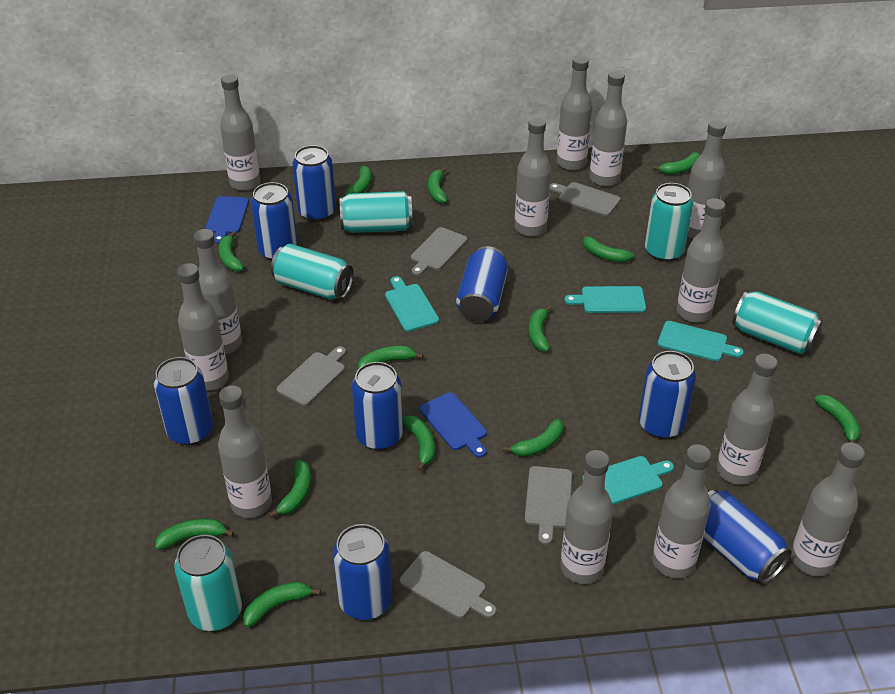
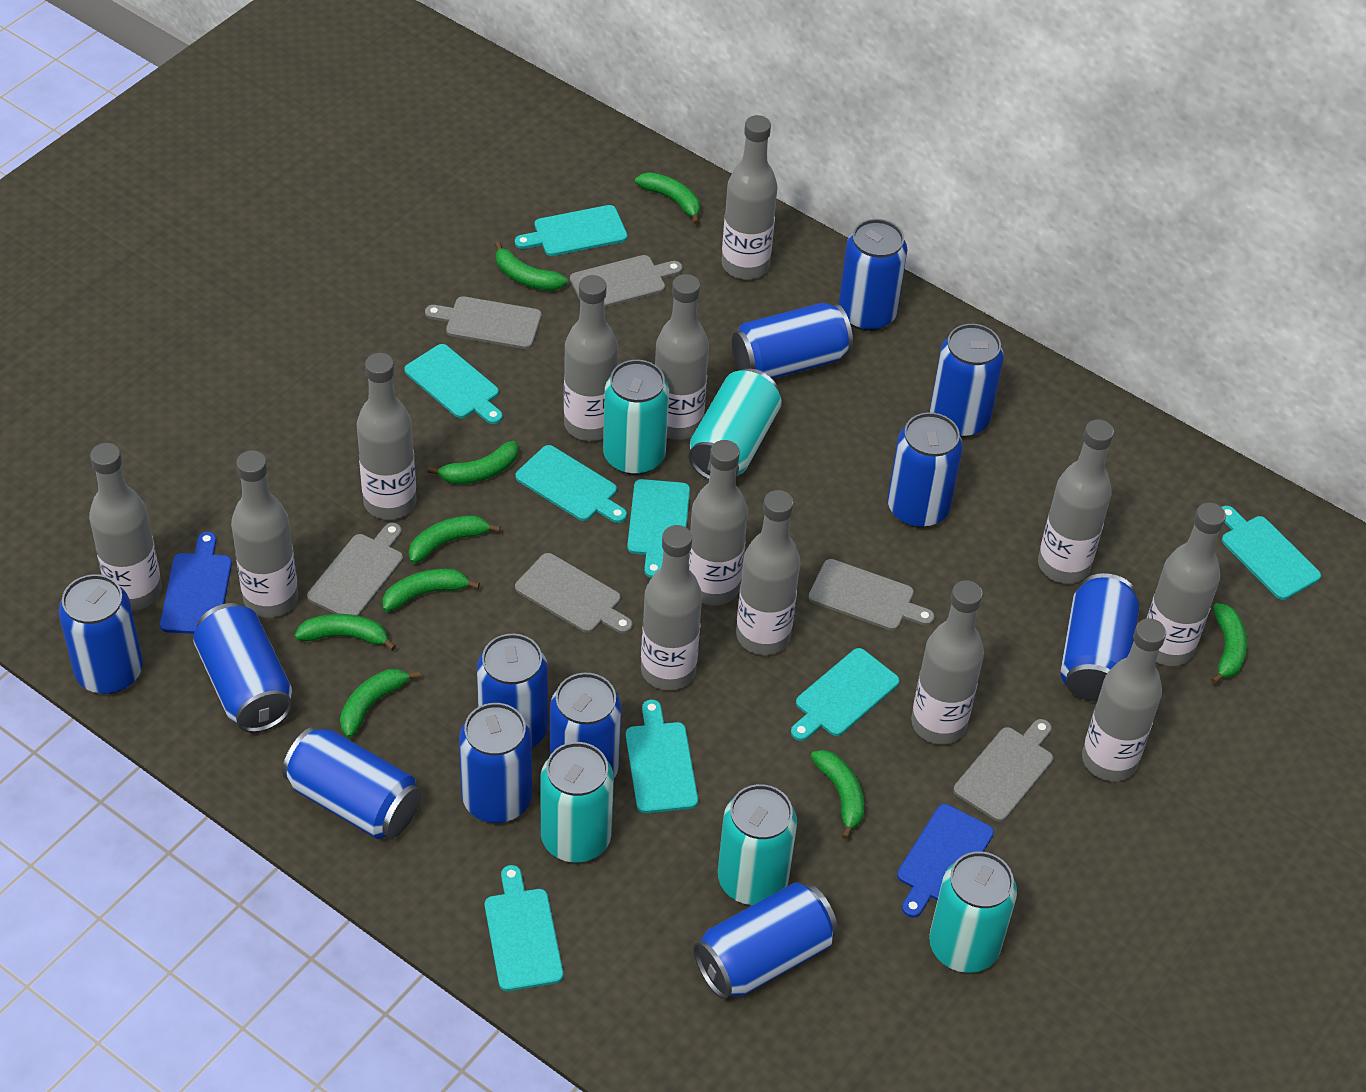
blue can: [153,357,213,445] [251,182,298,261] [292,145,336,222] [333,524,392,620] [352,362,403,450] [456,246,508,322] [639,351,696,439] [703,489,792,584] = 8 -> [59,574,143,694] [193,603,293,733] [282,727,421,839] [459,703,532,823] [477,634,548,748] [550,673,622,778] [693,882,838,999] [732,303,853,379] [839,219,908,331] [888,412,963,528] [930,324,1004,437] [1060,573,1139,702] = 12
green banana: [155,518,234,550] [219,231,244,272] [243,581,321,627] [269,460,311,518] [339,166,371,199] [358,346,423,369] [403,415,435,471] [428,167,448,203] [503,418,563,457] [529,305,552,351] [581,232,634,262] [652,152,700,175] [814,395,861,443] = 13 -> [295,614,396,651] [340,669,420,738] [383,569,480,612] [409,515,501,563] [428,441,518,484] [495,241,568,291] [635,172,700,224] [811,750,864,840] [1211,603,1247,684] = 9
grey cutting board: [277,346,346,406] [400,551,497,618] [411,227,467,276] [524,466,572,545] [550,182,621,216] = 5 -> [307,523,403,616] [425,296,542,349] [515,553,633,634] [570,255,683,308] [808,559,934,631] [953,719,1053,822] = 6
turquoise cutting board: [385,276,439,331] [565,286,646,313] [582,456,674,505] [658,321,744,361] = 4 -> [404,344,503,424] [485,865,563,991] [515,205,628,256] [515,445,627,523] [626,700,698,813] [627,479,690,578] [791,648,899,741] [1222,506,1321,600] = 8

